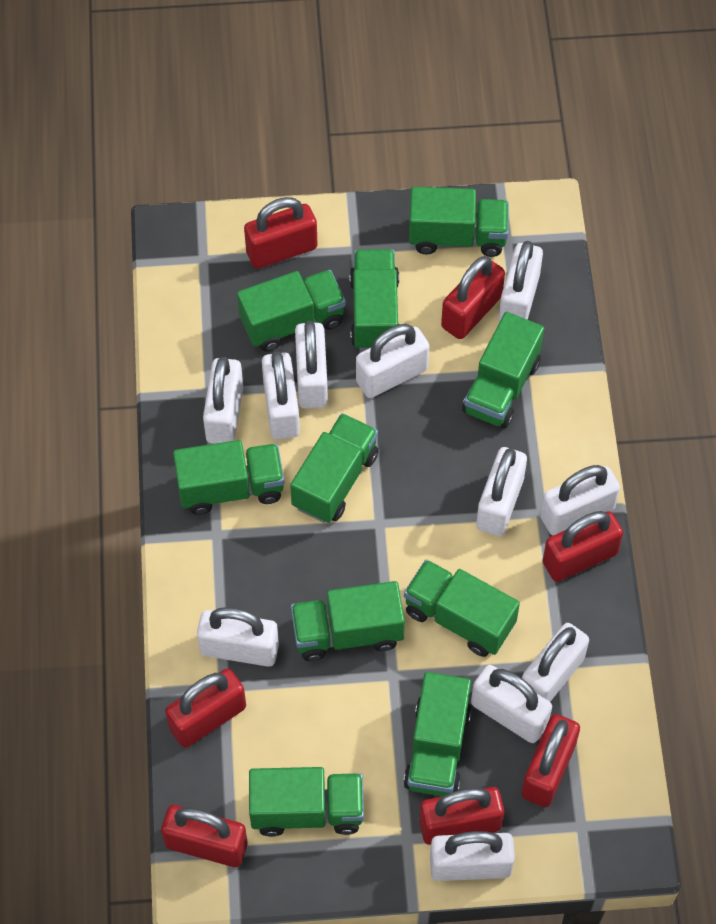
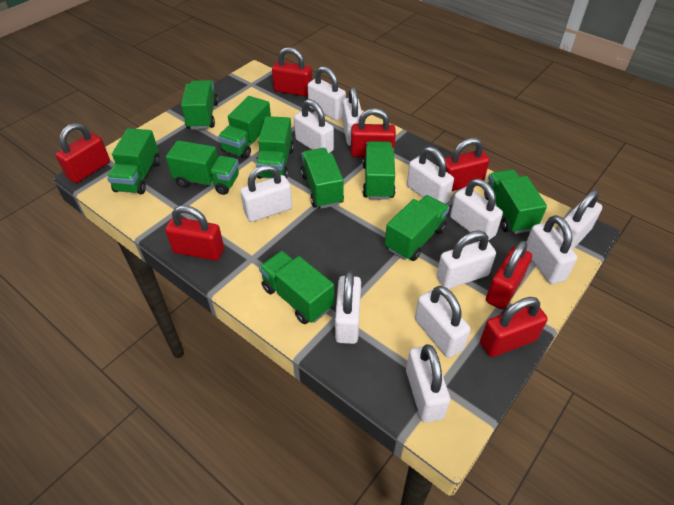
white padlock: [197,607,279,667] [203,357,243,444] [262,351,300,440] [295,321,328,409] [356,324,429,398] [430,831,515,881] [471,665,552,743] [476,447,527,536] [499,241,543,322] [522,623,589,702] [540,465,620,536] = 11 -> [240,164,292,222] [294,99,334,153] [308,66,346,121] [335,271,361,344] [342,87,362,146] [406,344,450,423] [407,146,454,204] [415,286,471,358] [437,230,496,289] [450,179,503,241] [526,215,577,284] [557,190,602,250] = 12

